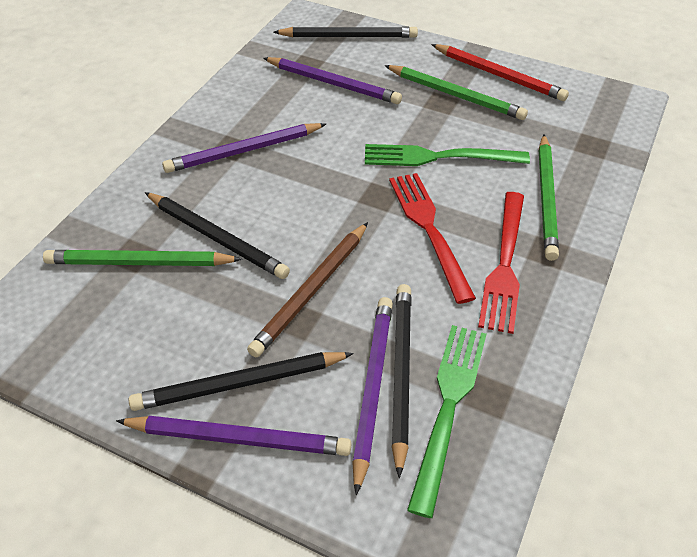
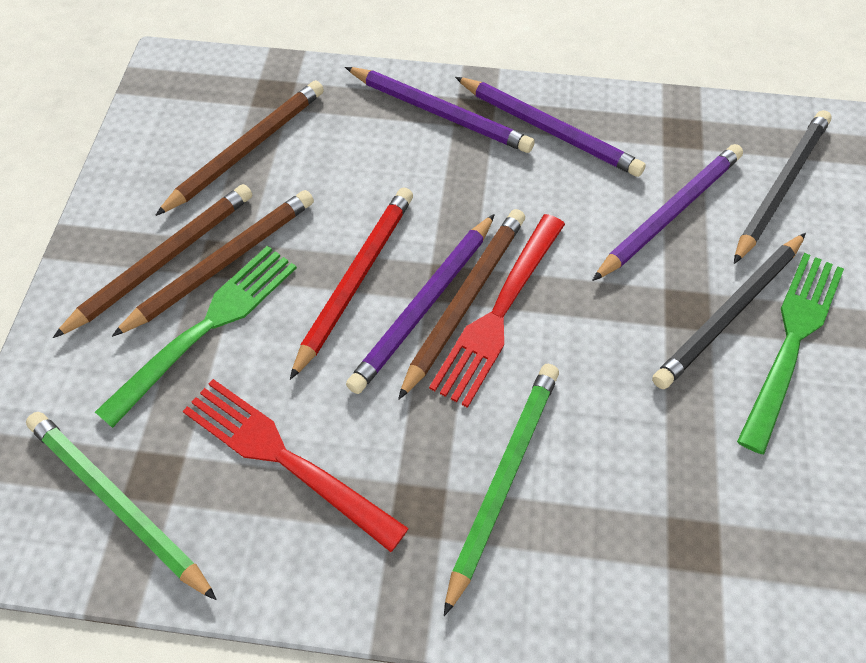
black pencil: [128,352,354,411] [145,192,290,279] [273,26,418,38] [392,284,412,478] = 4 -> [652,233,806,389] [734,110,832,264] = 2
brown pencil: [247,222,368,357] = 1 -> [53,184,252,338] [112,190,314,337] [155,80,324,216] [398,209,525,400] = 4
green pencil: [43,250,242,266] [384,65,528,120] [539,134,559,261] = 3 -> [26,412,217,600] [444,364,559,616] = 2

